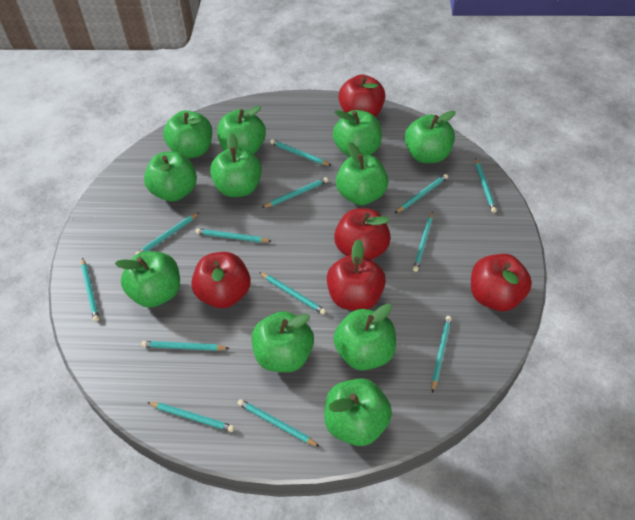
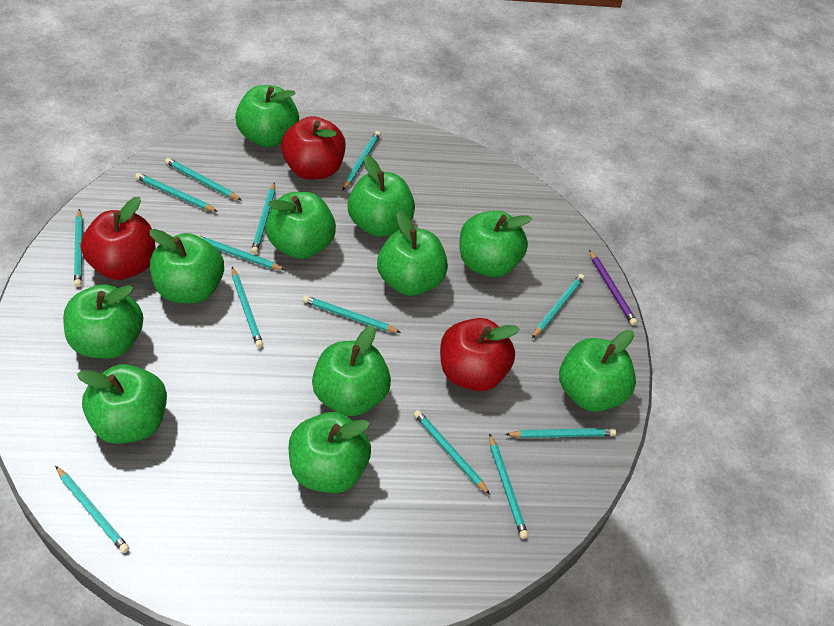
purple pencil: none = 0 -> [589,250,637,325] = 1
red apple: [191,252,251,308] [327,239,386,311] [334,208,391,260] [338,75,385,117] [471,254,532,311] = 5 -> [80,197,156,280] [281,116,346,180] [440,318,519,391] = 3

